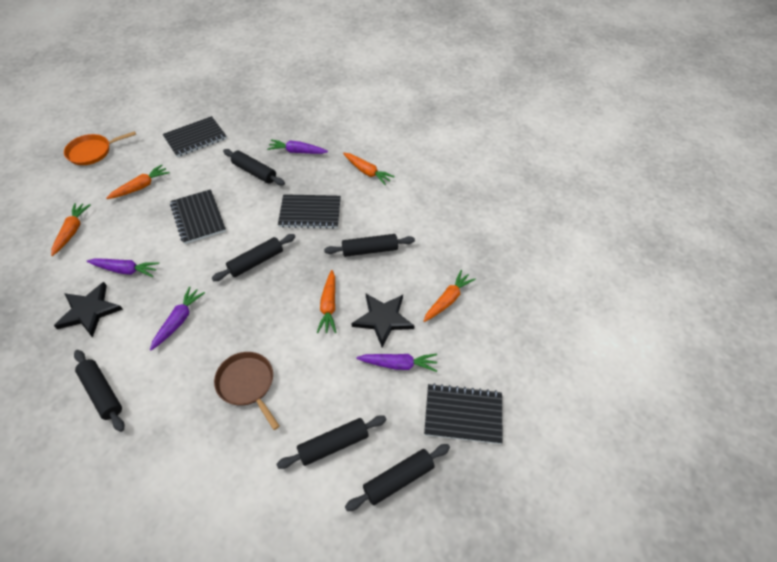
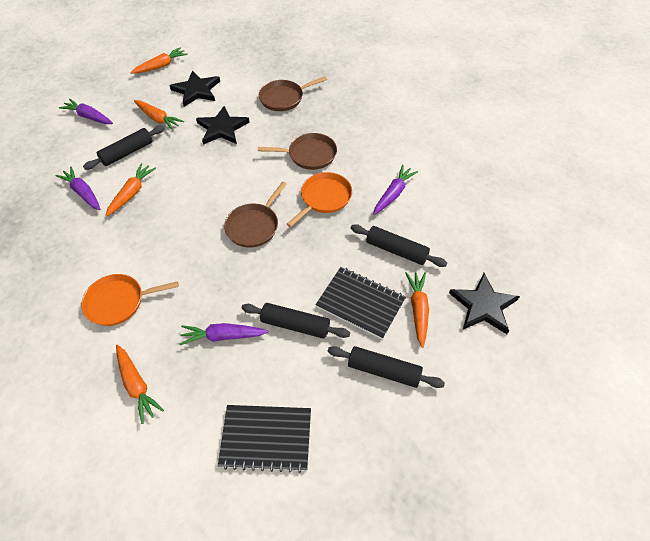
black notebook: [163,116,227,157] [170,189,226,244] [278,194,341,229] [424,383,503,444] = 4 -> [218,405,311,473] [316,267,406,339] = 2
black rolling pin: [74,350,125,432] [212,234,295,281] [223,149,285,186] [276,415,387,469] [324,234,415,257] [345,444,450,511] = 6 -> [83,125,165,170] [242,303,350,339] [328,346,445,388] [351,224,447,267] = 4
black star: [54,282,123,337] [351,294,415,347] = 2 -> [170,70,220,107] [196,106,250,145] [449,273,520,334] = 3
brown pan: [214,352,280,430] = 1 -> [224,182,287,248] [258,133,337,170] [259,76,327,111] = 3
orange pan: [64,131,136,165] = 1 -> [81,274,179,326] [287,172,352,227] = 2

